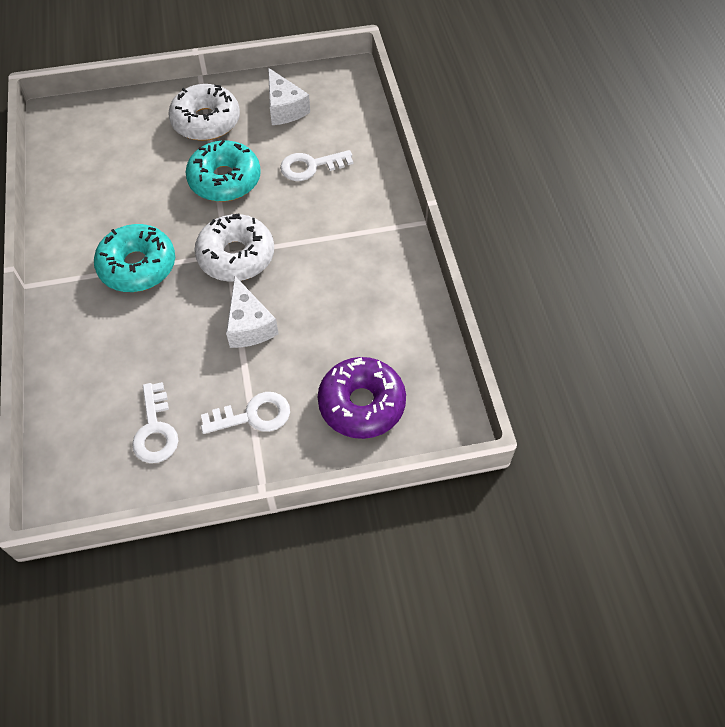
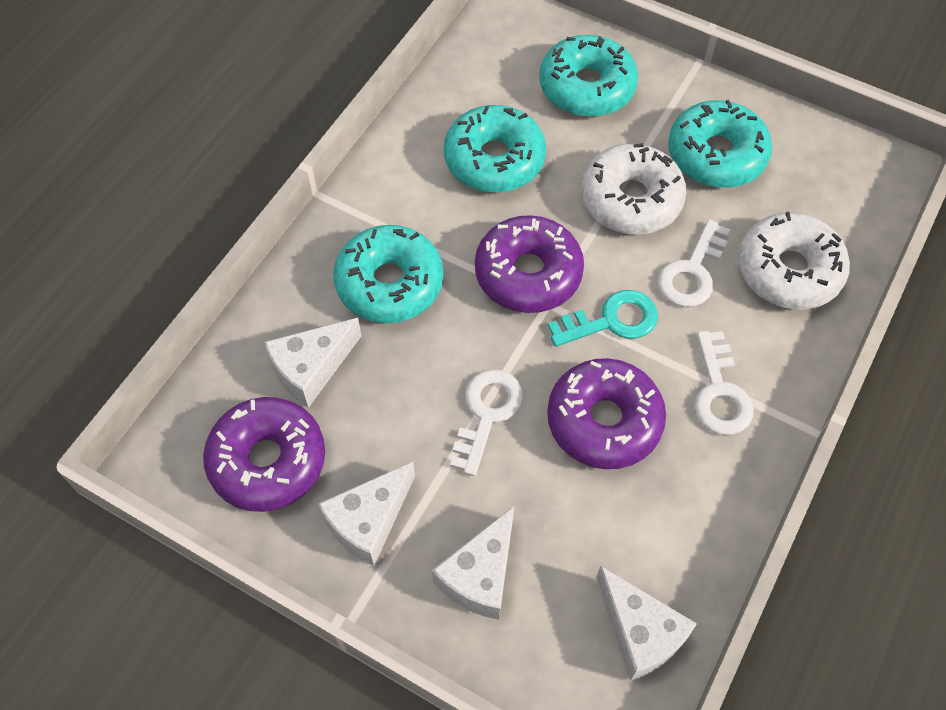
purple donut: [318,357,406,439] = 1 -> [203,397,325,512] [475,215,584,313] [547,358,666,469] = 3
turquoise donut: [94,224,175,292] [186,140,261,202] = 2 -> [333,225,443,323] [444,105,546,192] [539,35,638,117] [668,100,772,188] = 4
turquoise key: none = 0 -> [548,290,658,347] = 1
white cheese: [226,276,278,348] [268,68,310,125] = 2 -> [264,318,361,408] [318,462,415,566] [432,506,514,620] [596,566,697,681] = 4

